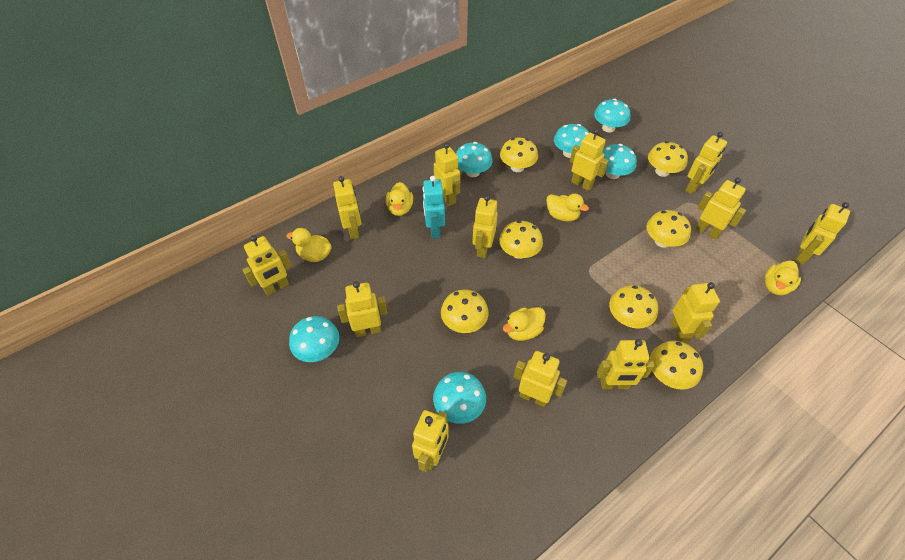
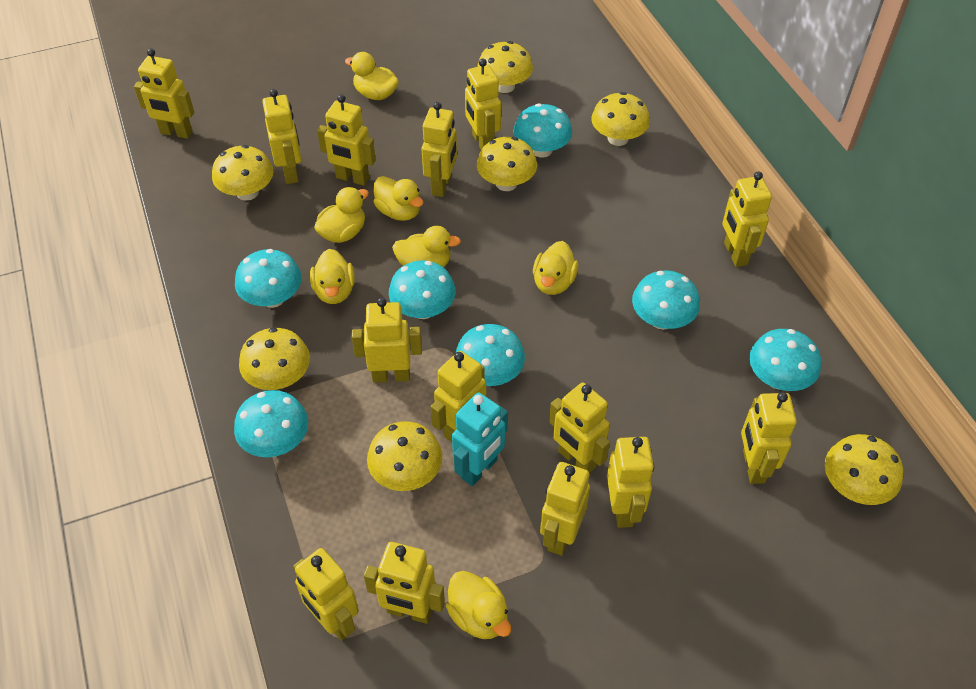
turquoise mushroom: [289,316,339,362] [433,372,486,424] [456,142,493,177] [554,124,589,158] [594,99,630,132] [602,144,637,179] = 6 -> [234,390,308,457] [235,249,302,308] [389,260,455,319] [455,324,525,386] [514,103,572,158] [632,270,700,330] [749,329,821,391] = 7
yellow duck: [286,228,332,262] [386,182,413,216] [503,307,546,341] [546,194,589,222] [765,261,801,295] = 5 -> [310,249,355,304] [314,187,369,243] [345,52,399,100] [373,176,423,221] [392,226,461,267] [446,571,511,639] [533,241,578,295] = 7
yellow robot: [242,235,292,296] [333,176,361,239] [337,281,388,337] [412,410,449,472] [434,143,460,206] [473,195,497,258] [514,351,567,407] [570,129,609,191] [597,339,655,389] [671,282,720,343] [685,132,727,194] [696,178,746,239] [795,202,850,265] = 13 -> [134,48,194,139] [262,89,302,184] [293,548,359,641] [317,94,376,186] [352,297,422,383] [364,542,445,624] [421,102,457,197] [431,351,486,442] [465,58,501,150] [540,462,590,556] [549,383,610,473] [607,437,654,528] [722,171,772,267] [741,392,797,484] = 14

